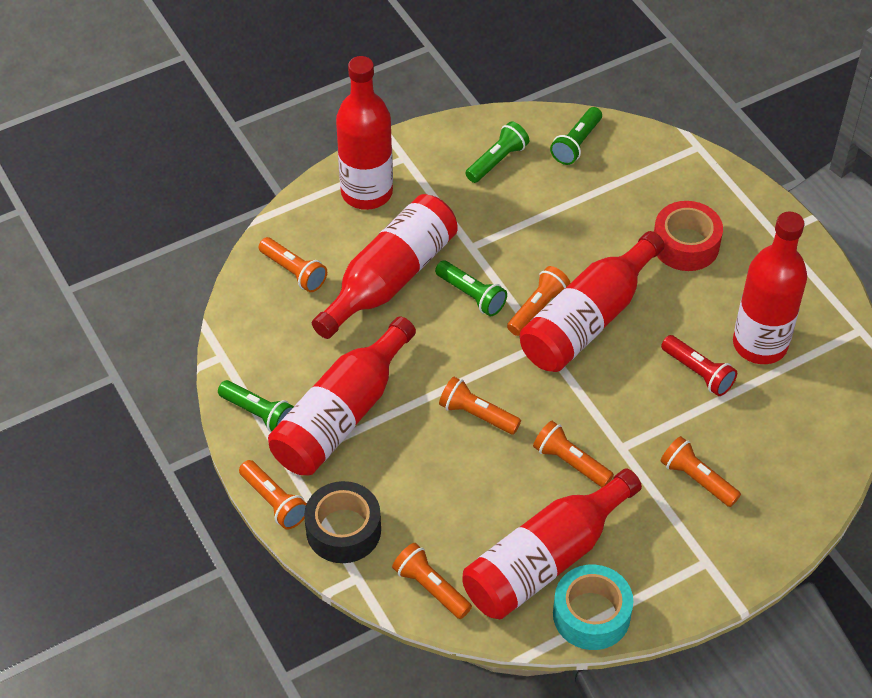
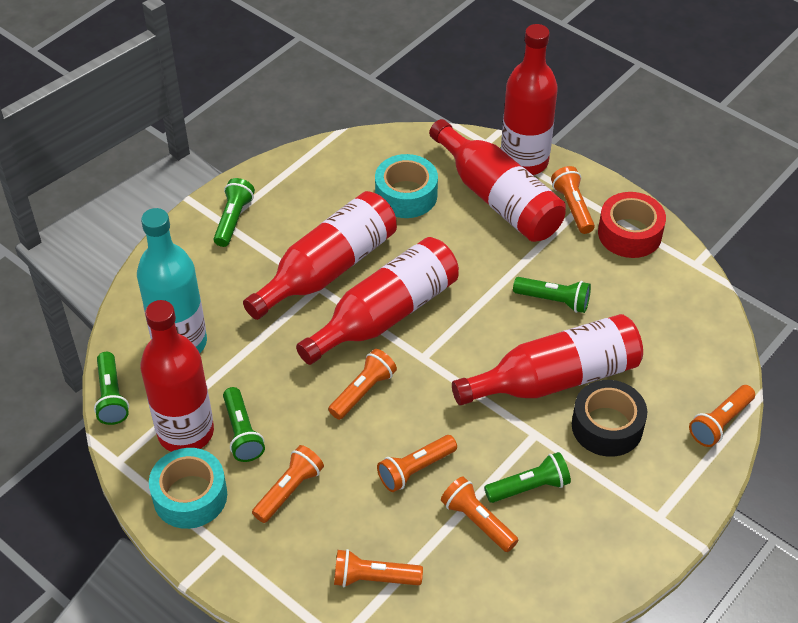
green flashlight: [218,380,294,432] [435,260,507,316] [465,121,529,183] [550,107,602,165] = 4 -> [94,352,129,425] [213,178,255,247] [223,387,265,462] [484,452,571,503] [513,277,591,313] = 5
red flashlight: [661,335,737,396] = 1 -> none = 0
turquoise bottle: none = 0 -> [137,208,207,353] = 1
turquoise tape: [553,565,633,650] = 1 -> [149,448,227,529] [375,154,438,218] = 2

